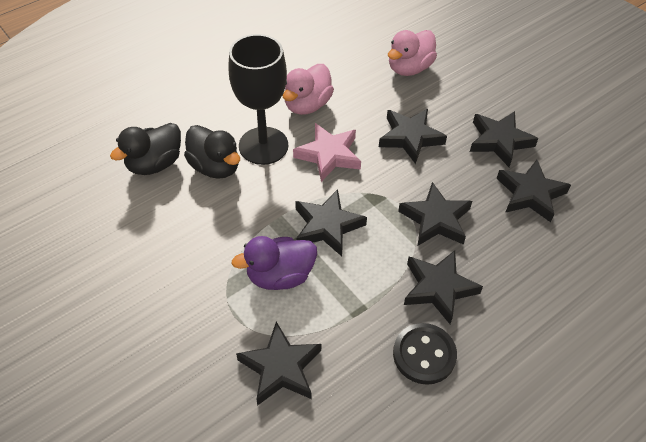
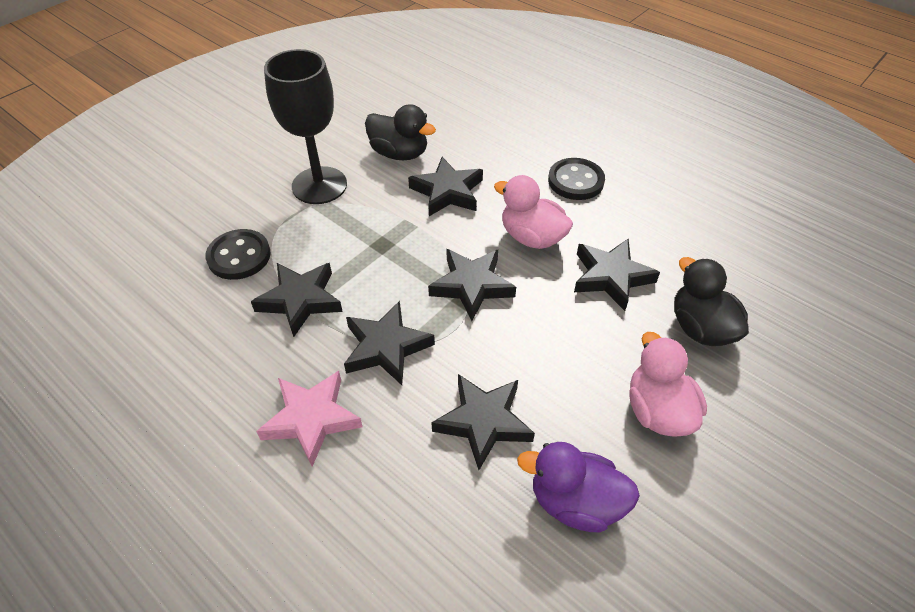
black button: [393,323,457,385] = 1 -> [205,229,271,280] [548,158,605,200] = 2
black star: [236,322,321,406] [295,189,367,256] [379,109,447,164] [398,182,472,246] [404,250,483,324] [470,111,539,167] [496,160,571,222] = 7 -> [251,263,343,337] [344,301,435,385] [408,157,483,216] [428,249,516,321] [431,374,535,470] [574,238,660,311] = 6

